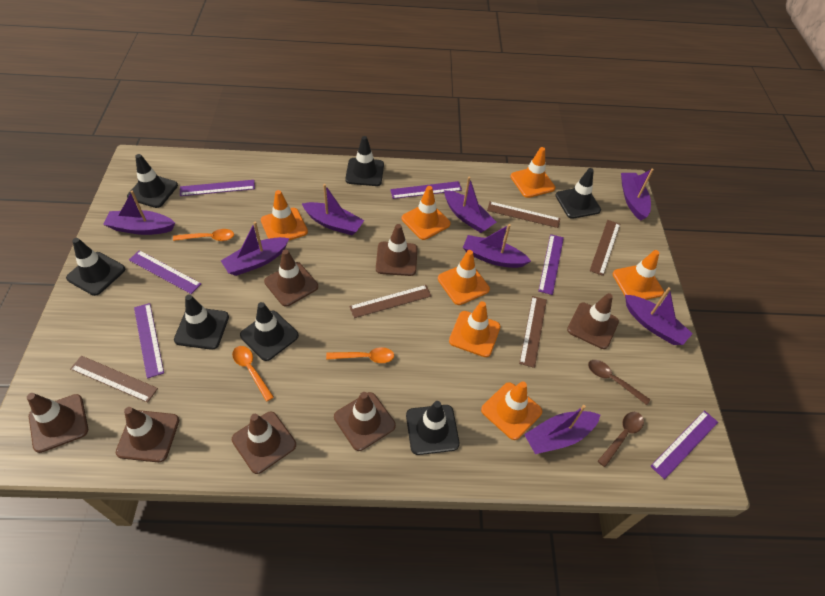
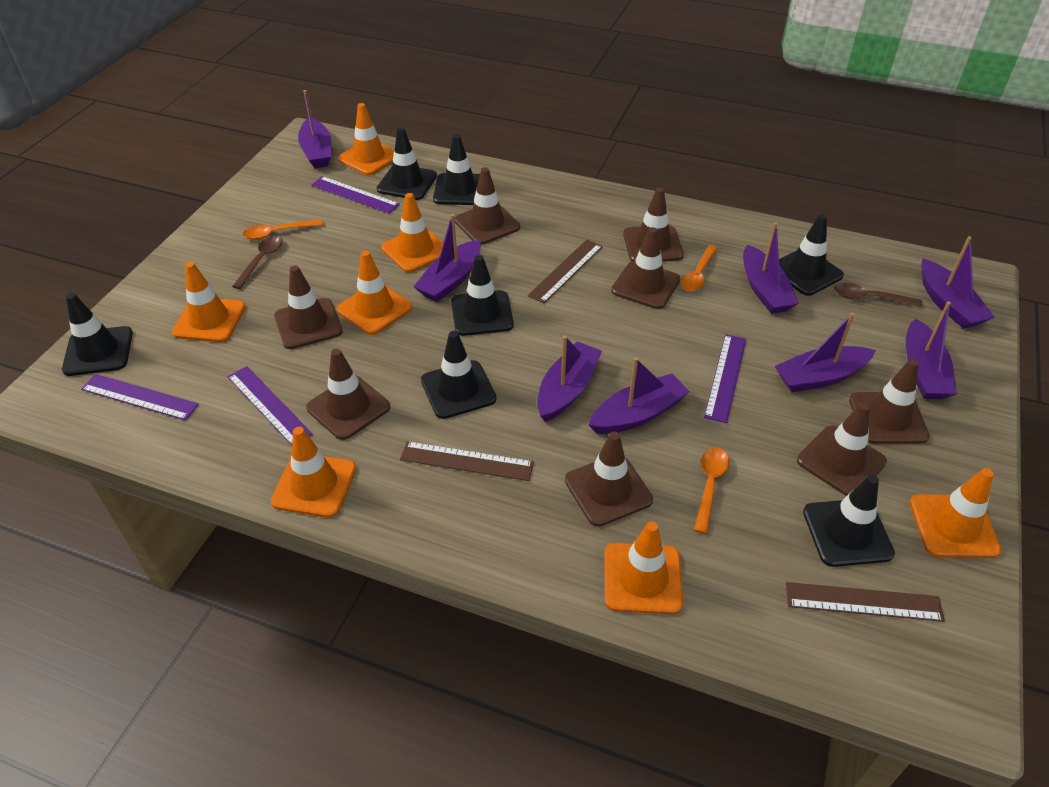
brown ruler: [70,356,158,403] [349,285,431,318] [487,201,560,228] [519,296,547,368] [590,220,620,276] = 5 -> [400,441,534,481] [528,240,603,303] [786,582,945,622] = 3
brown traffic cone: [27,393,88,453] [116,407,179,462] [232,412,296,474] [264,249,318,307] [334,392,396,451] [376,224,417,276] [567,293,619,349] = 7 -> [274,266,343,349] [306,349,390,440] [454,167,520,245] [565,432,653,527] [611,227,680,309] [623,187,684,262] [797,402,887,496] [849,359,930,444] = 8
purple ruler: [129,250,201,294] [134,303,164,379] [180,180,255,196] [390,181,462,199] [538,234,564,295] [650,410,718,480] = 6 -> [81,374,199,420] [228,366,313,445] [311,176,400,214] [704,334,746,423] = 4

